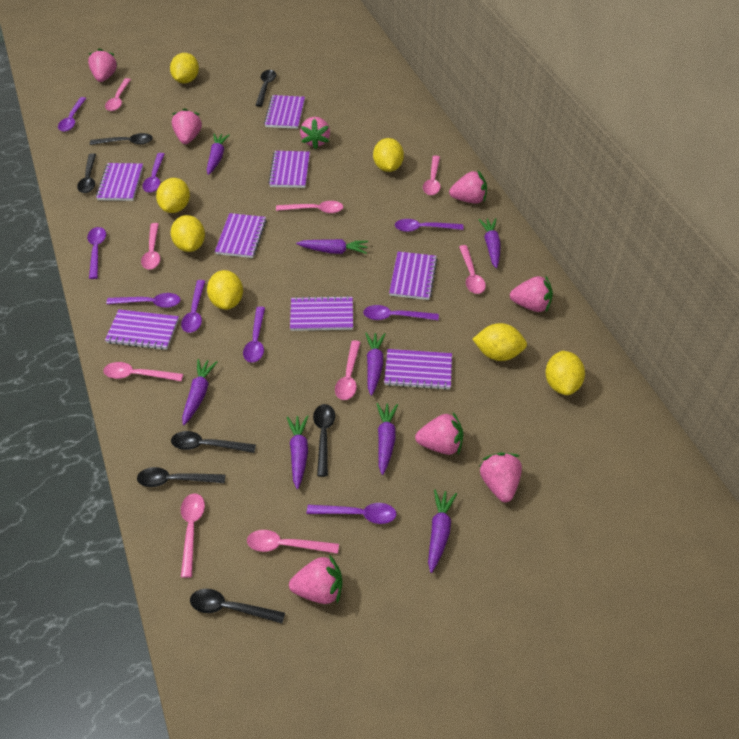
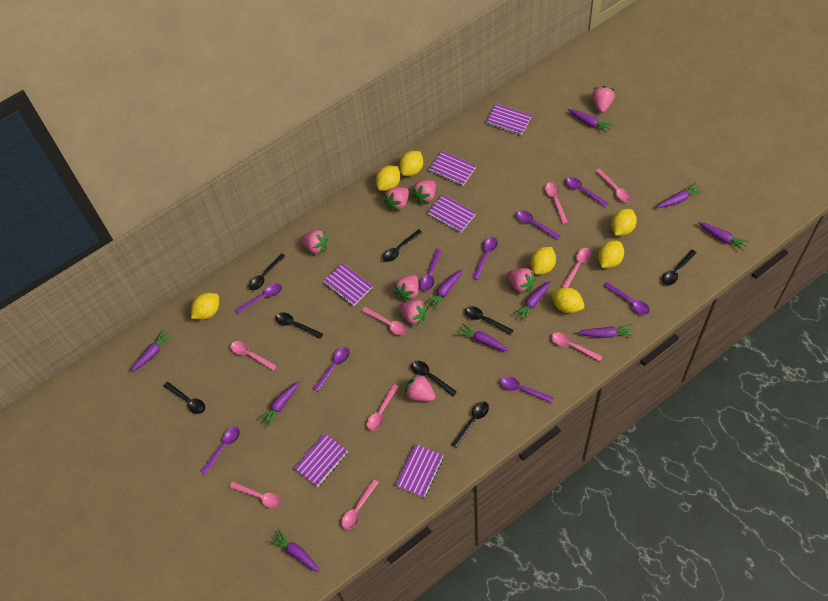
black spoon: [77,153,96,193] [90,133,153,145] [137,467,226,487] [171,431,256,453] [190,589,285,623] [256,70,276,107] [313,404,335,477] = 7 -> [163,382,205,414] [249,253,285,290] [276,312,323,339] [382,229,422,262] [411,361,457,396] [451,401,489,448] [465,306,513,335] [662,249,697,285] = 8
purple carrot: [182,359,217,425] [207,134,229,175] [286,415,308,489] [296,239,368,254] [365,333,386,396] [377,403,398,475] [428,489,457,573] [479,218,501,268] = 8 -> [130,329,173,372] [258,381,300,427] [269,530,320,572] [425,269,462,310] [457,323,509,351] [514,281,551,322] [568,109,613,133] [577,324,634,338] [656,183,703,208] [698,222,749,251] = 10
purple notebook: [96,163,143,201] [105,309,179,350] [215,213,267,258] [264,95,305,129] [268,151,310,188] [290,296,353,331] [384,349,452,390] [389,251,437,300] = 8 -> [294,434,348,487] [323,263,373,306] [396,444,444,498] [427,194,476,233] [428,151,476,186] [486,104,532,135] = 6

